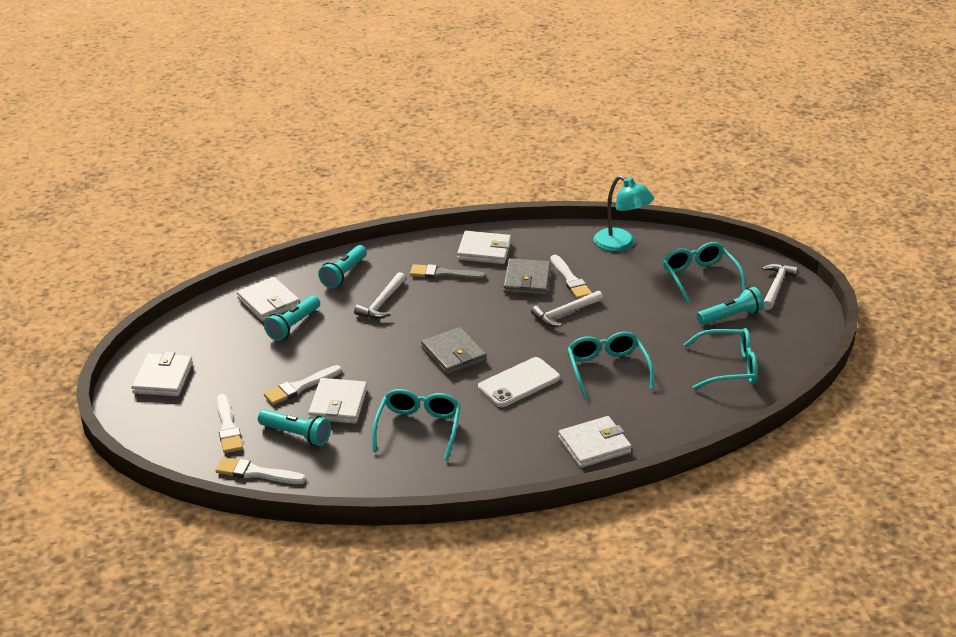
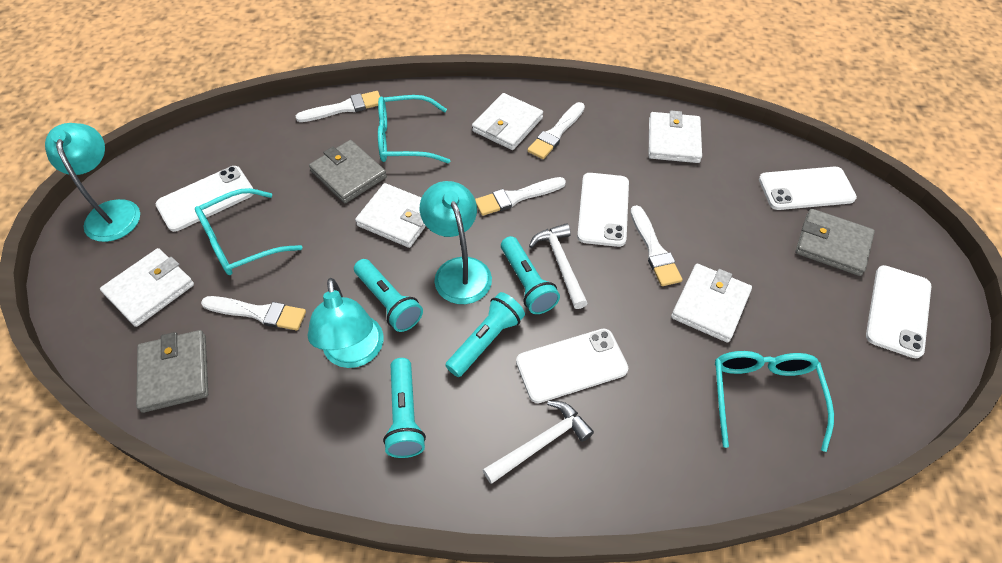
grey brush: [410,264,486,280] = 1 -> none = 0
grey wallet: [421,327,487,375] [503,259,551,296] = 2 -> [136,330,208,413] [309,140,387,203] [795,209,875,276] = 3
turquoise glasses: [372,389,461,460] [567,332,654,399] [663,242,746,304] [683,328,758,390] = 4 -> [195,188,302,275] [378,95,450,163] [715,351,834,452] = 3
turquoise lamp: [593,175,654,252] = 1 -> [45,123,140,242] [308,278,383,368] [420,181,492,304] = 3
white brush: [215,457,306,484] [216,394,243,453] [264,365,342,405] [550,255,592,299] = 4 -> [201,296,306,331] [296,91,380,122] [475,177,566,216] [527,102,585,159] [630,205,682,286] = 5
white hammer: [354,272,406,319] [531,291,603,327] [762,264,798,310] = 3 -> [483,401,594,484] [529,223,588,309] = 2
white phone: [478,357,560,407] = 1 -> [156,166,253,232] [516,329,628,403] [577,173,629,247] [759,167,857,210] [866,265,931,358] = 5

